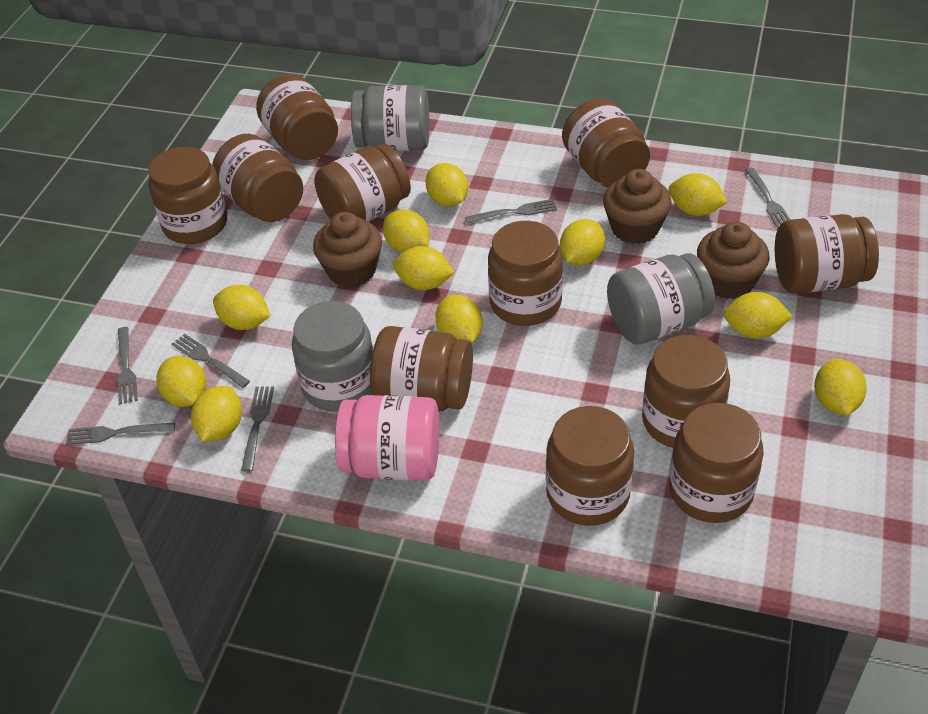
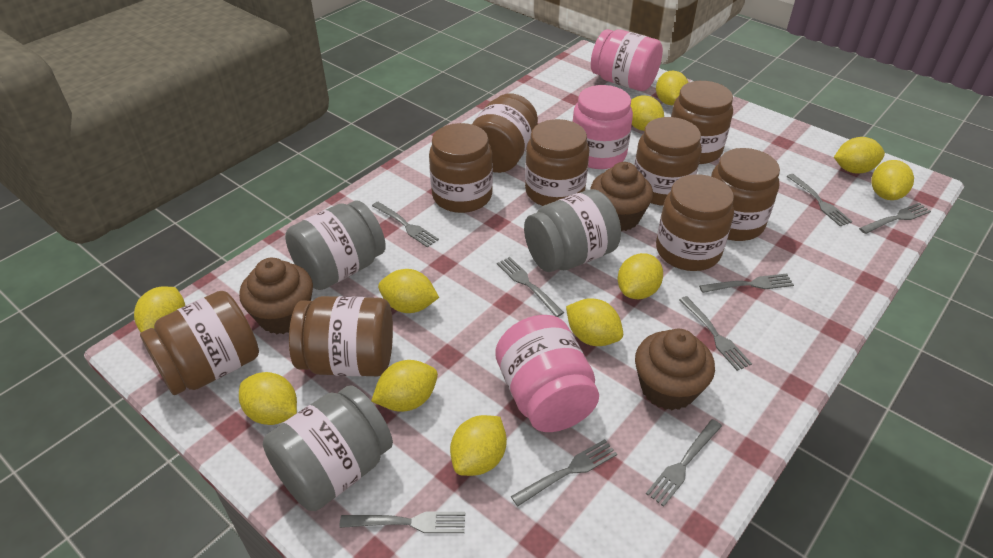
brown jar: [148,147,227,244] [212,134,303,222] [256,74,338,160] [314,144,411,222] [370,326,473,411] [488,221,563,326] [546,406,634,526] [562,98,650,188] [642,335,730,448] [669,403,764,523] [775,214,879,294] = 11 -> [140,291,259,395] [289,296,393,376] [429,123,493,213] [472,93,538,173] [525,119,589,206] [634,117,702,206] [656,174,734,271] [671,81,733,164] [711,148,780,241] = 9
grey fork: [66,423,175,445] [117,327,138,405] [172,334,250,388] [241,387,274,472] [465,199,557,223] [745,168,791,228] = 6 -> [339,511,465,533] [372,202,439,248] [497,257,564,317] [511,439,617,506] [646,419,722,507] [679,296,752,371] [699,274,794,293] [787,174,853,226] [859,203,931,234] = 9
pink jar: [335,395,439,481] = 1 -> [495,315,599,432] [572,85,633,169] [591,29,663,91] = 3

